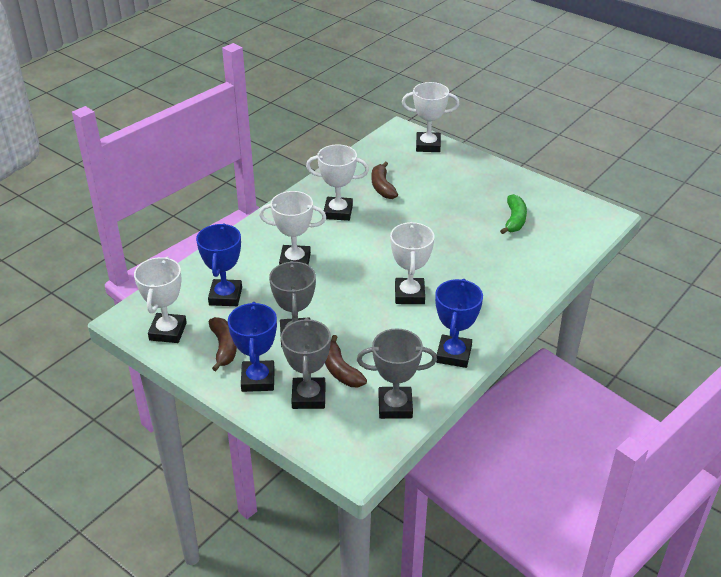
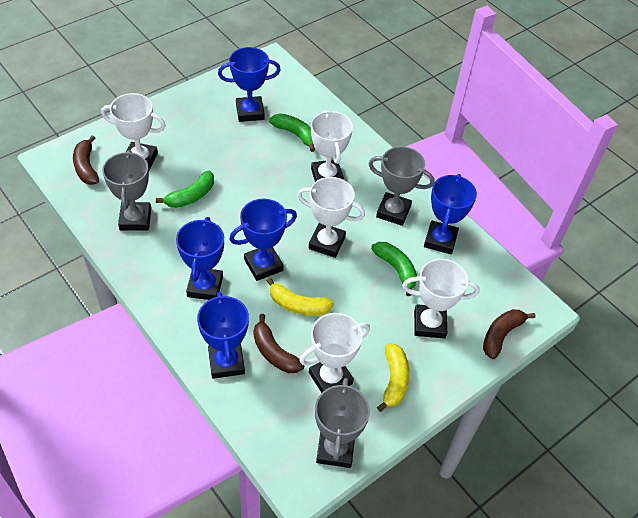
blue trophy: [196,223,242,306] [228,302,277,392] [435,279,483,368] = 3 -> [176,217,224,300] [197,292,249,379] [218,47,281,122] [229,199,297,281] [424,174,477,255] = 5
green banana: [500,194,527,234] = 1 -> [156,171,214,208] [269,113,315,152] [371,242,417,296] = 3
yellow banana: none = 0 -> [267,278,334,316] [377,343,410,412] = 2

